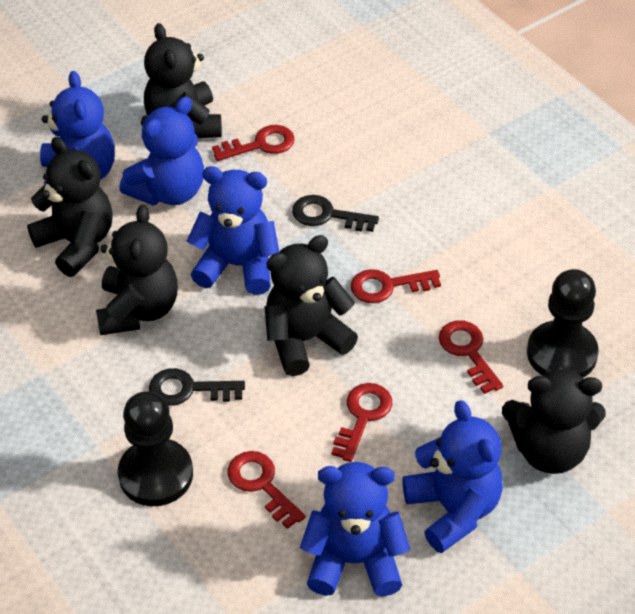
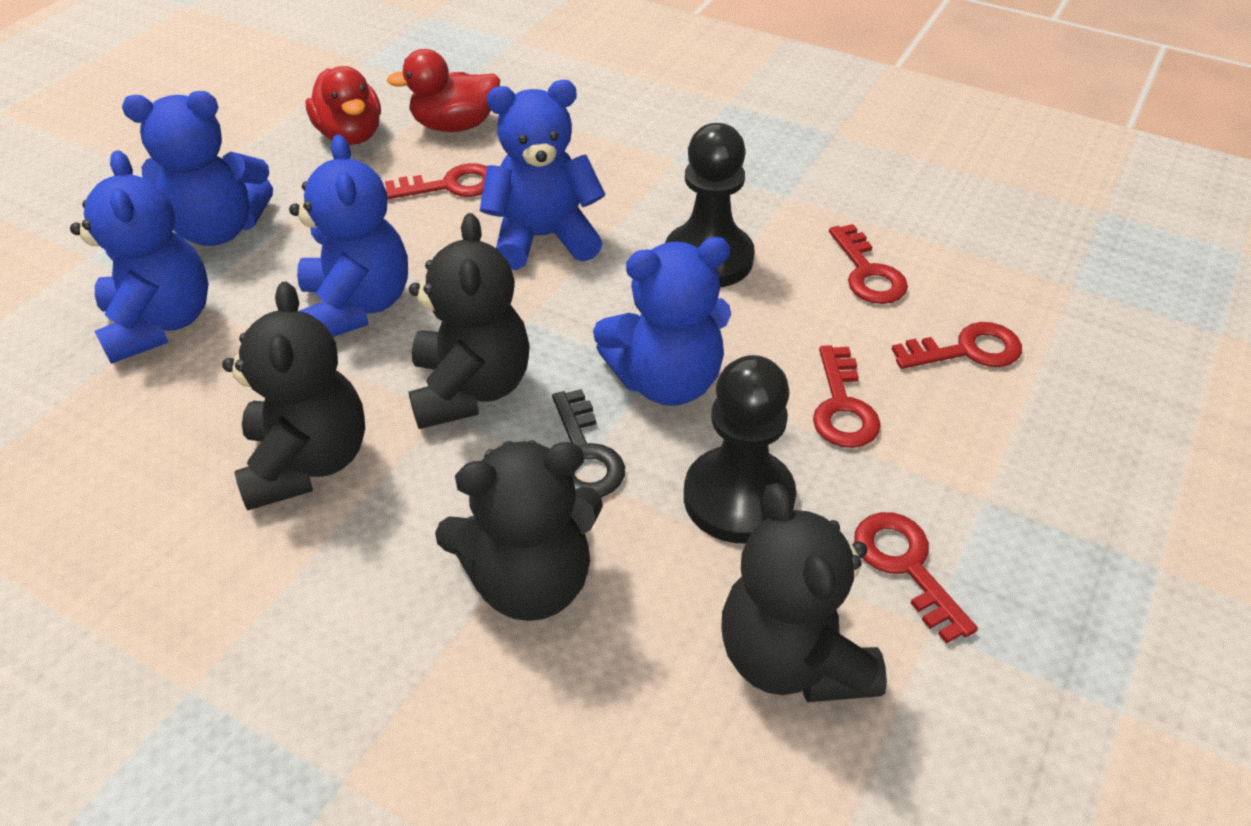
black key: [149,368,245,406] [292,195,379,232] = 2 -> [552,389,625,497] = 1
black teddy bear: [27,137,113,277] [96,204,178,335] [144,23,222,138] [264,235,358,376] [502,366,606,474] = 5 -> [222,282,365,511] [409,213,530,429] [435,440,603,621] [721,483,887,702] = 4
red duck: none = 0 -> [305,66,381,145] [386,49,500,132] = 2

